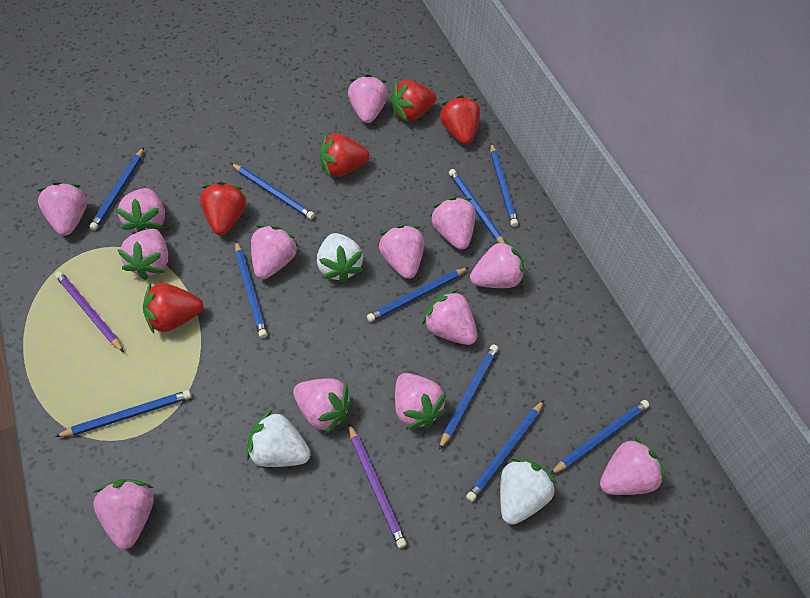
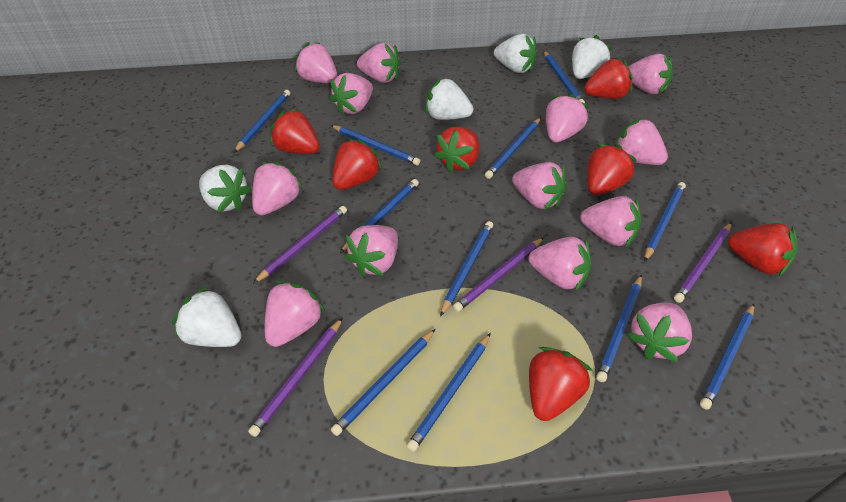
blue pencil: [55,390,191,437] [89,148,144,231] [231,163,315,219] [235,241,267,338] [367,267,469,322] [439,344,498,450] [449,169,505,244] [466,400,544,502] [490,143,518,227] [550,400,649,475] = 10 -> [234,90,290,153] [331,125,420,166] [331,329,436,436] [340,179,419,253] [407,333,491,452] [440,221,493,317] [485,117,541,179] [544,51,585,103] [596,275,642,382] [644,182,686,262] [700,304,754,410] = 11
purple pencil: [55,271,124,352] [348,423,407,548] = 2 -> [248,318,343,437] [253,206,347,284] [453,237,544,312] [674,222,732,303] = 4
red strawberry: [143,283,203,333] [200,182,246,235] [320,133,369,178] [390,80,436,122] [439,95,480,144] = 5 -> [270,108,320,154] [332,139,382,190] [434,126,479,172] [529,347,592,421] [584,58,632,99] [587,144,637,195] [728,223,797,276] = 7
white strawberry: [247,409,311,467] [317,233,364,284] [500,458,557,525] = 3 -> [172,286,241,347] [199,165,251,212] [426,78,473,120] [494,34,537,73] [572,35,612,79] = 5

